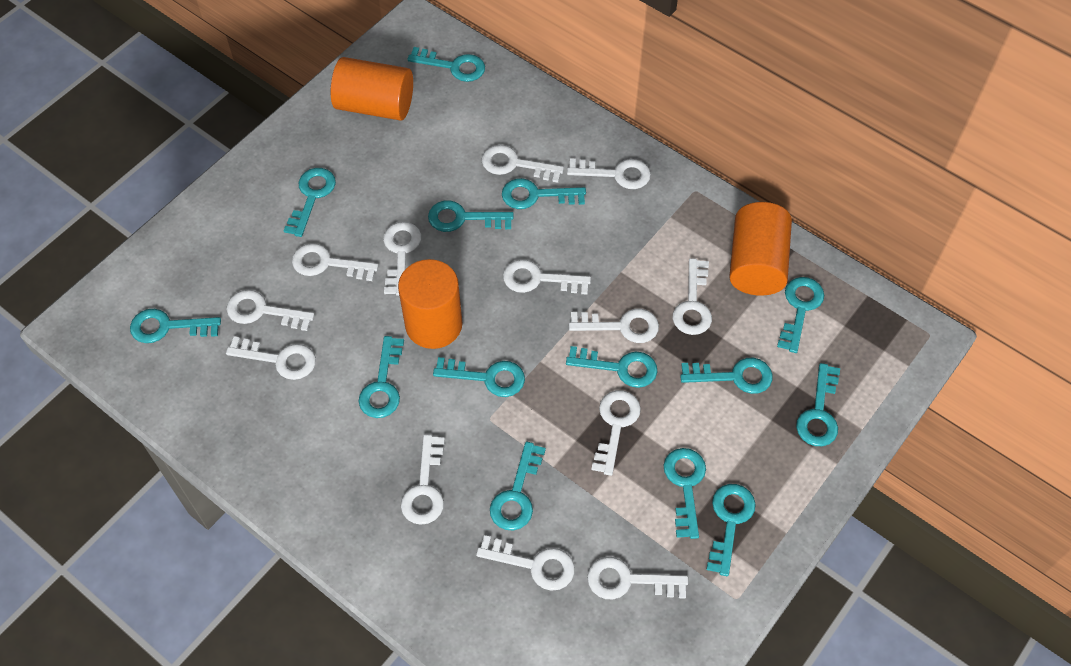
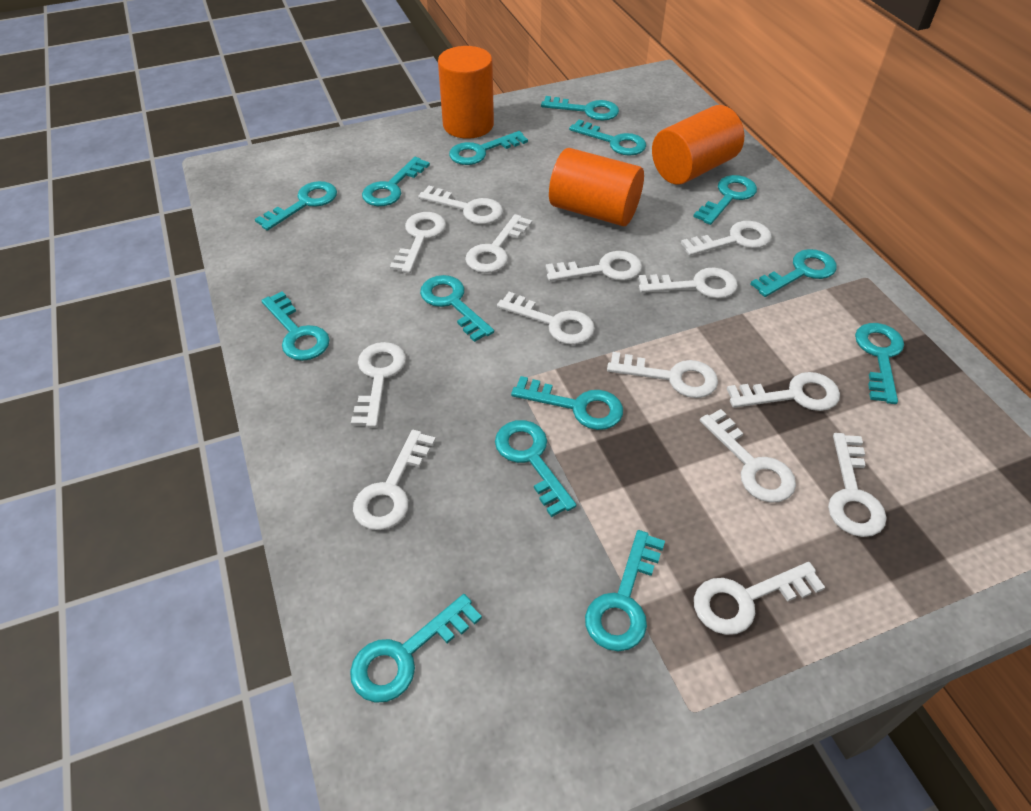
white key: [226,290,315,331] [226,337,316,380] [292,243,379,281] [383,222,421,296] [401,435,445,525] [476,535,575,591] [482,145,564,183] [503,259,591,294] [567,158,651,189] [569,309,659,343] [587,557,688,599] [591,390,641,476] [673,258,712,335] = 13 -> [351,342,406,428] [353,430,436,530] [390,212,446,274] [418,186,503,224] [465,214,532,273] [497,292,595,345] [546,251,642,281] [607,352,718,398] [638,267,738,299] [681,221,772,256] [694,562,825,635] [700,409,796,503] [727,372,840,411] [828,433,887,537] = 14

